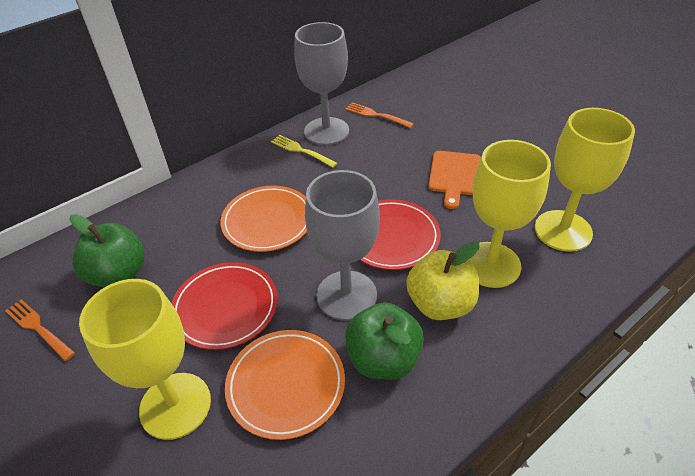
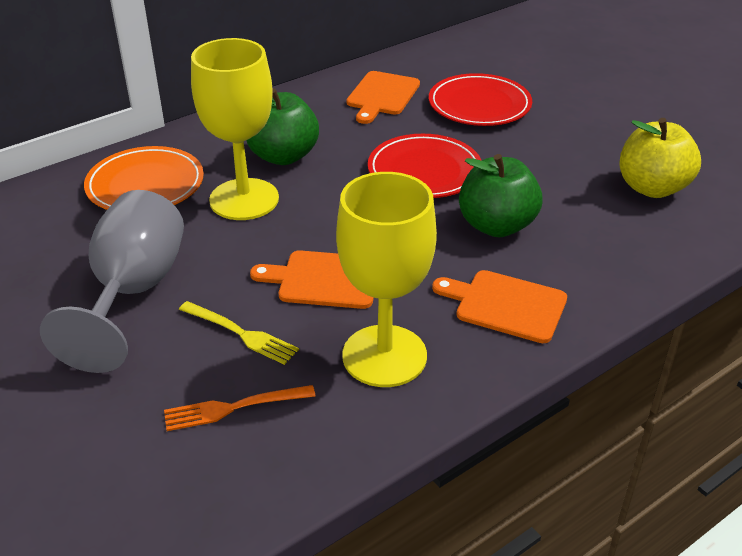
grey goblet: [294,22,349,145] [305,170,380,321] = 2 -> [40,190,184,373] = 1
orange cutting board: [428,151,481,209] = 1 -> [250,250,374,309] [346,71,420,124] [432,270,567,343] = 3
orange fork: [5,299,75,361] [345,102,414,128] = 2 -> [164,385,316,431] = 1
orange plate: [221,186,307,252] [225,330,345,440] = 2 -> [84,146,204,210] = 1
yellow goblet: [79,279,211,440] [469,140,551,288] [534,108,635,252] = 3 -> [191,38,279,220] [336,172,437,387] = 2

